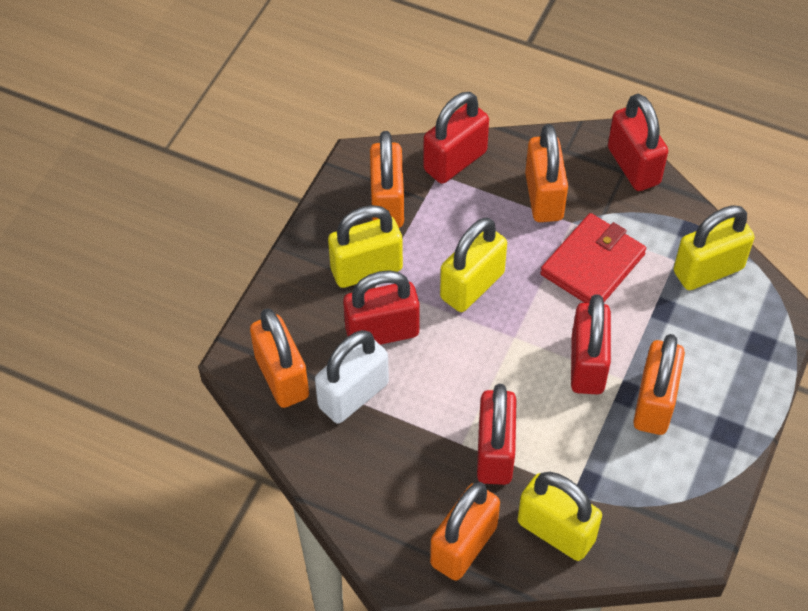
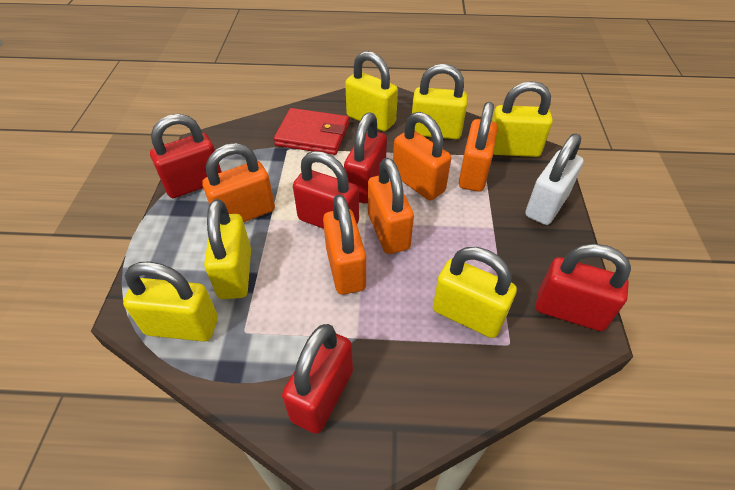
yellow padlock: [328,205,403,288] [440,218,507,312] [518,472,602,561] [673,205,755,290] = 4 -> [123,261,218,342] [204,199,251,299] [345,51,398,131] [412,64,467,139] [433,247,517,338] [492,81,553,157] = 6

